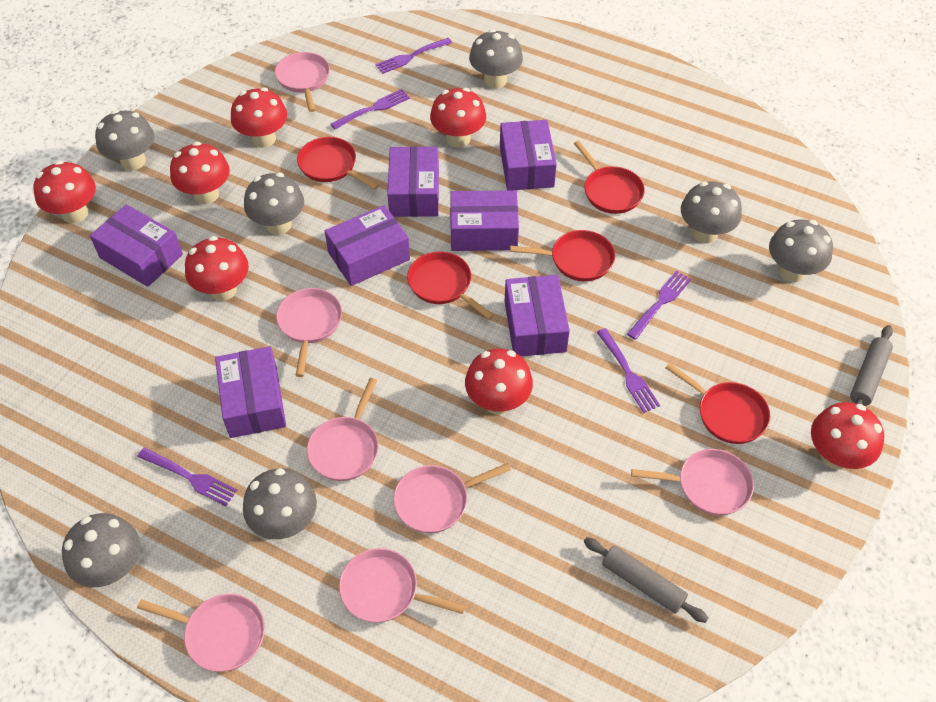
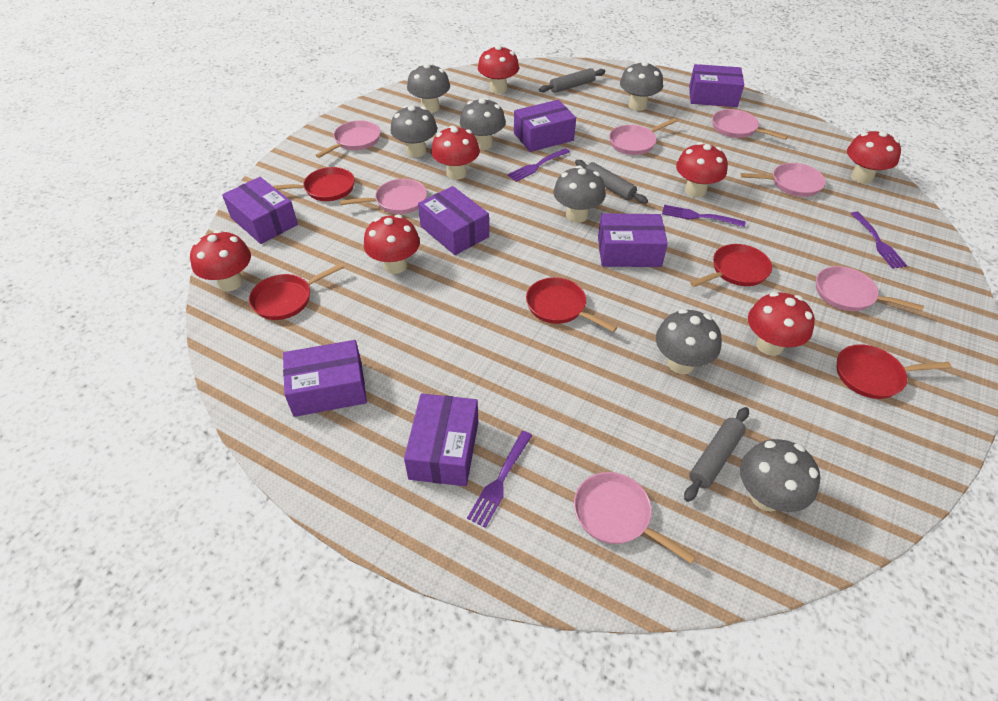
grey rolling pin: [584,537,708,623] [850,325,893,406] = 2 -> [539,68,605,93] [575,160,648,204] [684,407,749,502] = 3
purple fork: [137,448,237,506] [331,89,410,129] [375,38,452,74] [596,328,660,413] [627,271,691,340] = 5 -> [467,431,532,528] [507,148,570,182] [662,205,746,227] [851,212,907,269] = 4

